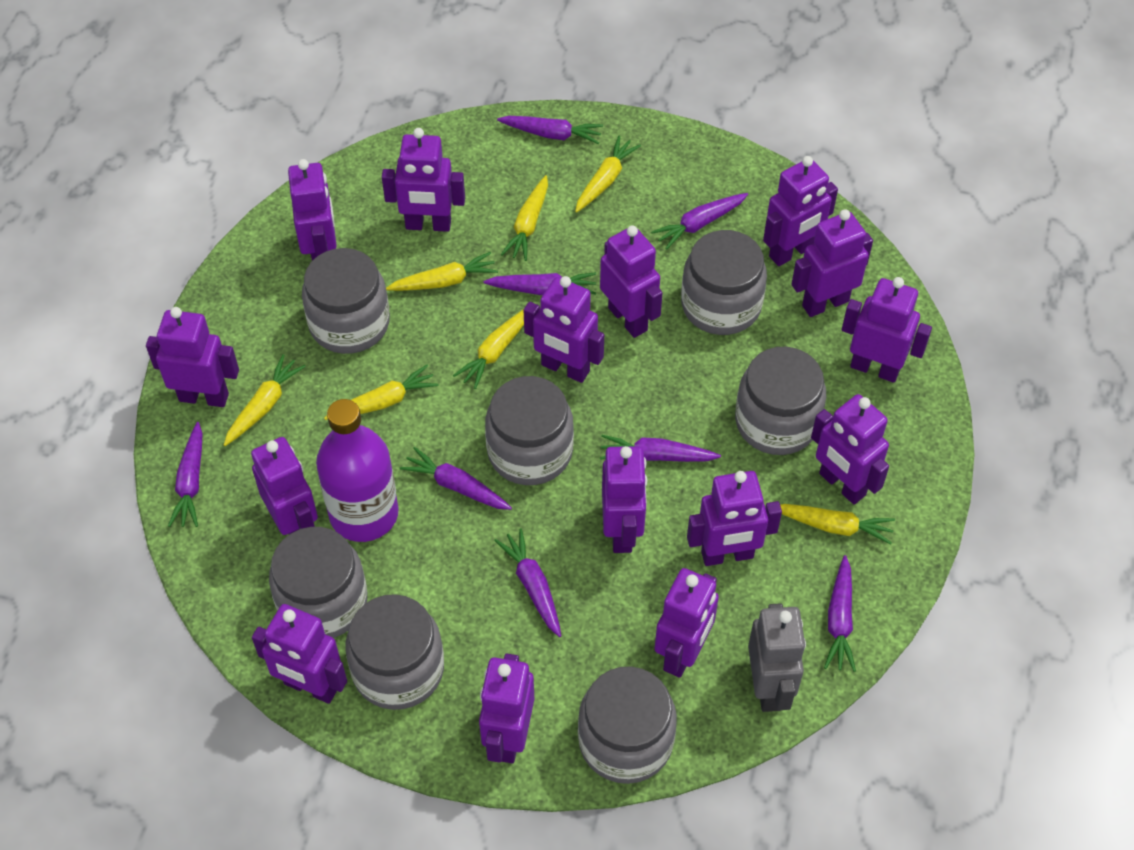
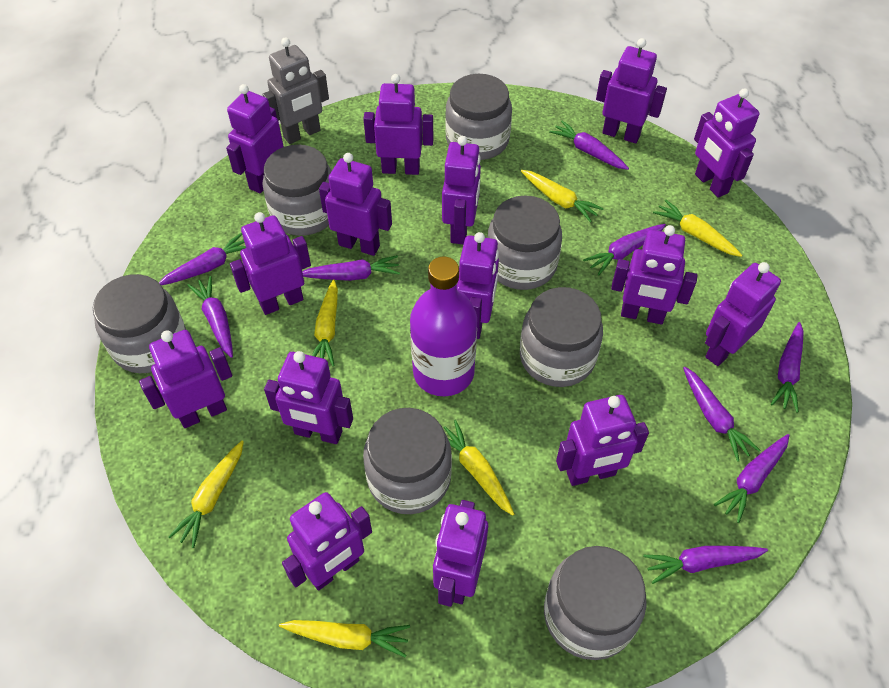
purple carrot: [168,422,203,527] [400,447,512,510] [483,272,596,295] [494,529,561,637] [497,116,603,144] [600,435,721,462] [651,193,748,250] [824,555,856,672] = 8 -> [159,233,246,285] [187,276,233,358] [302,255,400,281] [549,121,629,170] [583,224,666,276] [643,546,768,584] [683,366,760,462] [714,434,790,523] [771,322,804,413] = 9
yellow carrot: [224,354,306,446] [324,365,439,420] [386,252,498,291] [453,309,524,389] [501,175,548,261] [575,136,641,213] [780,504,895,544] = 7 -> [168,441,244,548] [279,620,410,657] [312,280,338,366] [444,420,514,516] [521,170,604,222] [653,200,742,257] = 6

